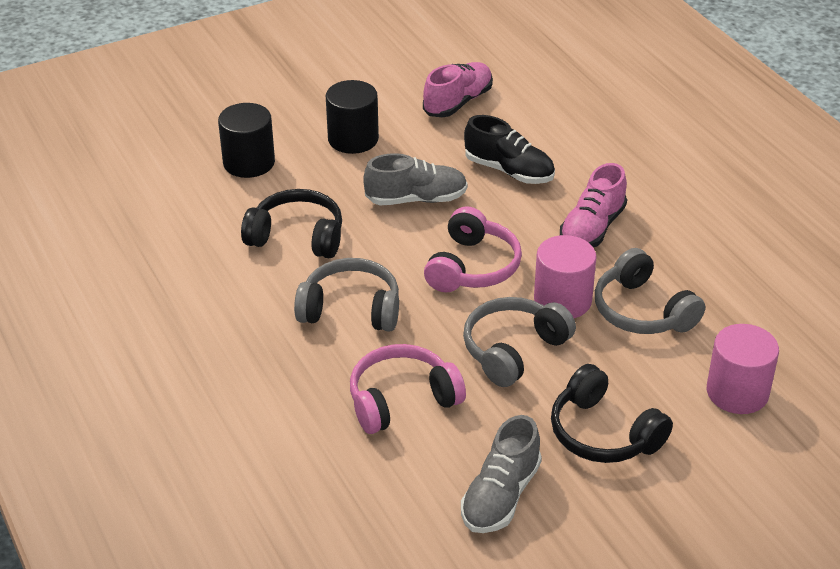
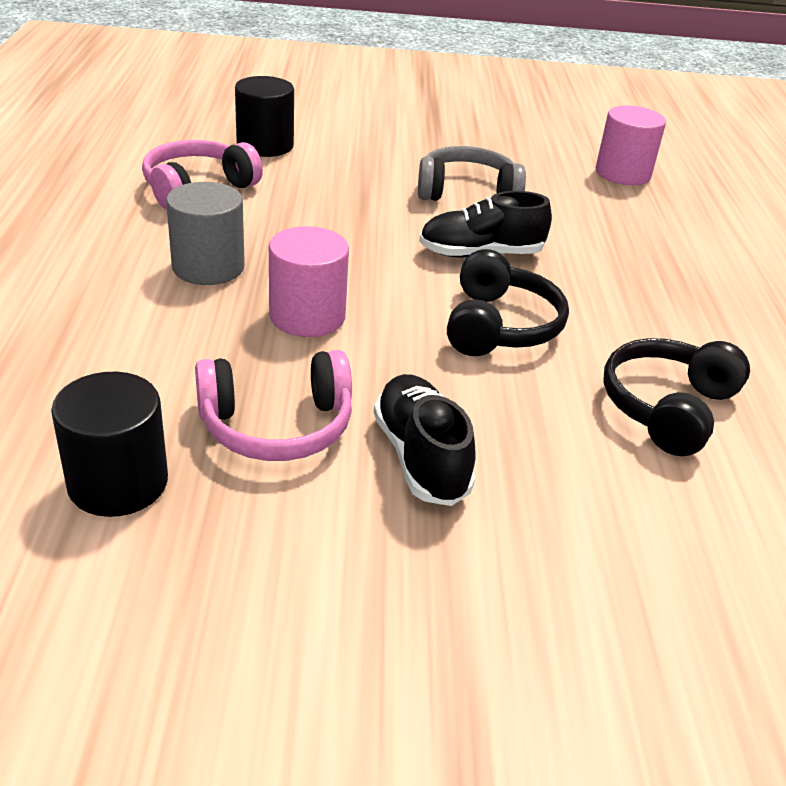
black shoe: [464,115,555,184] = 1 -> [374,374,476,506] [419,191,552,258] = 2
grey cylinder: none = 0 -> [166,182,245,285] = 1
grey headphones: [294,258,399,332] [463,297,576,387] [595,248,705,334] = 3 -> [418,146,526,201] = 1
grey shoe: [363,153,468,205] [461,415,542,533] = 2 -> none = 0
pink shoe: [423,62,493,118] [560,163,627,248] = 2 -> none = 0

